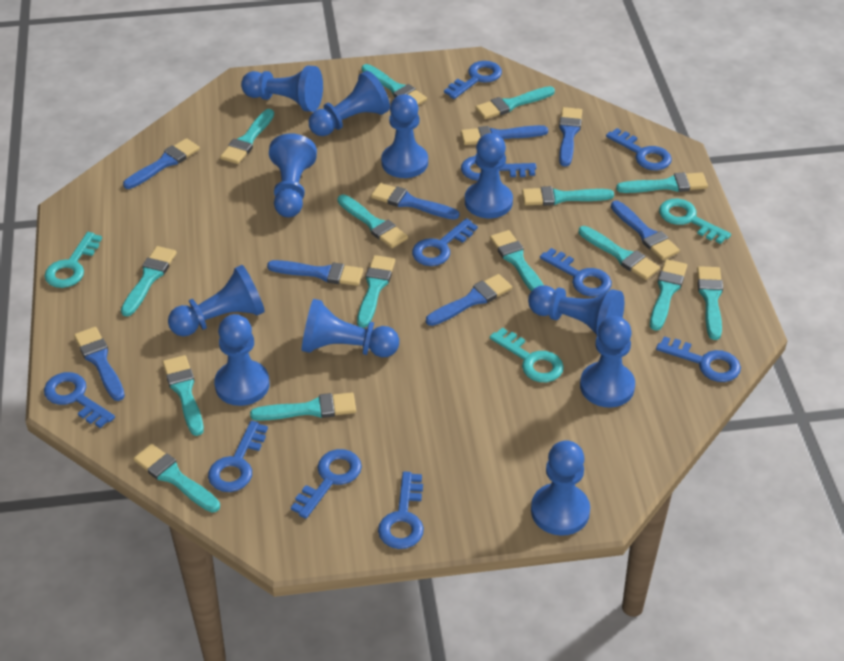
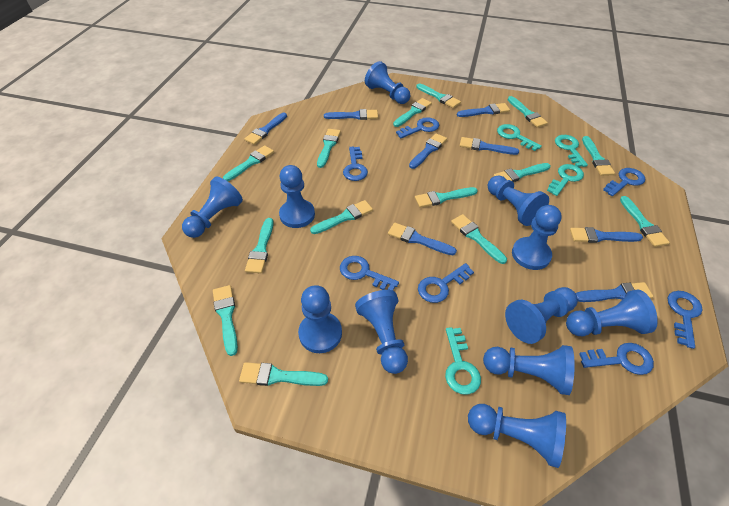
blue key: [44,372,115,428] [208,421,268,492] [291,449,362,519] [378,471,424,549] [412,218,478,266] [444,61,502,99] [461,156,537,181] [540,248,612,297] [606,128,672,170] [656,337,741,382] = 10 -> [340,256,399,291] [343,147,368,181] [396,117,439,138] [418,263,474,303] [579,343,654,375] [603,168,645,196] [668,291,703,349] = 7
turquoise brush: [121,246,177,317] [133,444,220,512] [163,355,204,436] [220,109,274,164] [250,392,356,421] [338,195,408,248] [357,255,395,328] [362,64,427,105] [475,86,555,119] [490,230,544,292] [522,186,614,206] [579,226,660,280] [616,172,708,193] [650,259,687,331] [697,266,723,340] = 15 -> [213,285,238,356] [223,145,274,181] [239,362,328,386] [245,218,274,273] [310,200,373,234] [317,129,341,168] [393,98,432,127] [415,187,478,208] [416,83,461,108] [451,214,507,264] [494,163,551,182] [508,96,548,128] [582,136,615,176] [620,196,670,247] = 14
turquoise key: [44,232,102,288] [490,327,564,382] [659,199,731,244] = 3 -> [445,327,481,395] [497,124,542,151] [547,164,584,196] [555,135,588,167] = 4

